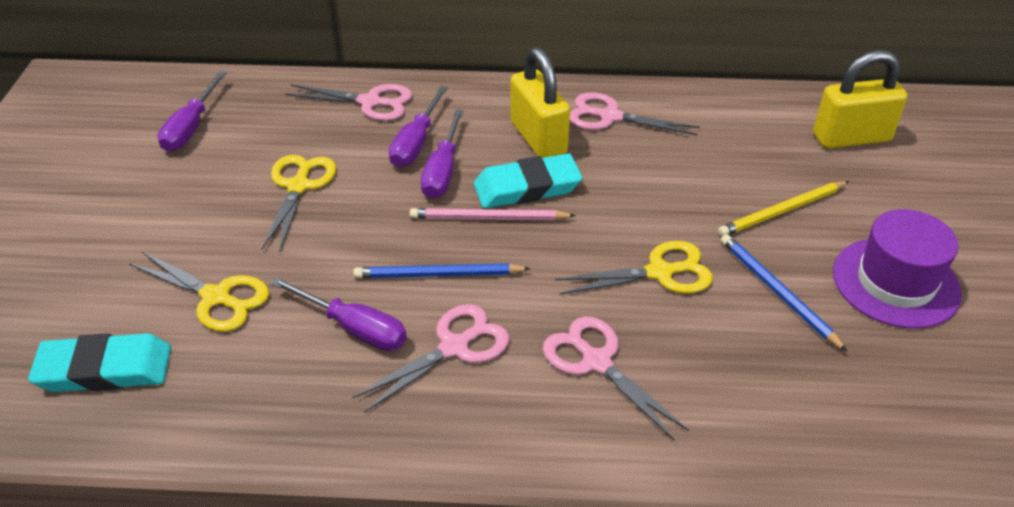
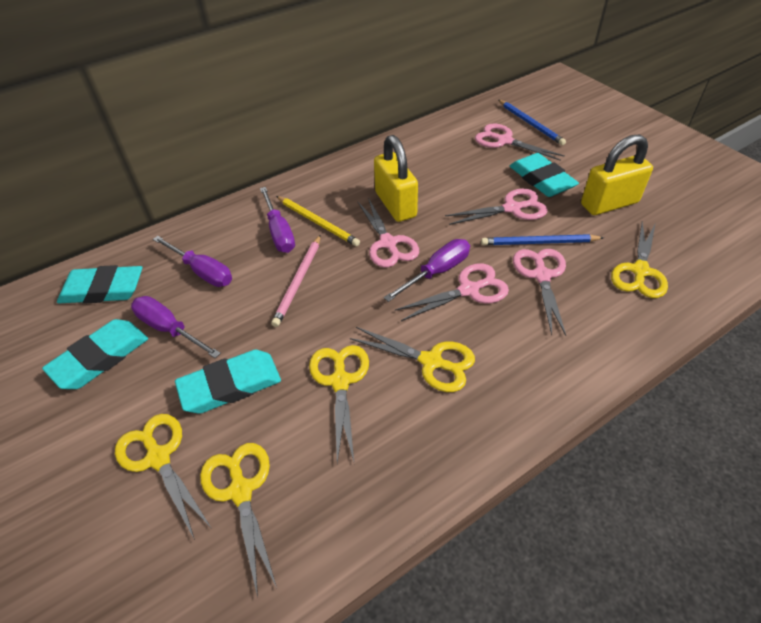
pink scissors: [285,84,412,121] [352,304,509,413] [543,316,689,441] [570,92,700,135] = 4 -> [358,198,419,267] [395,263,509,321] [445,189,548,225] [475,123,565,161] [513,249,566,336] = 5
purple hat: [833,209,962,329] = 1 -> none = 0
turquoise eraser: [28,333,171,392] [474,153,582,209] = 2 -> [42,319,148,389] [57,265,142,304] [175,350,281,414] [510,153,579,197] = 4
yellow scissors: [129,251,269,332] [262,155,336,253] [555,241,713,295] = 3 -> [115,414,211,540] [200,443,277,598] [309,345,369,463] [350,327,475,392] [611,221,668,298] = 5

